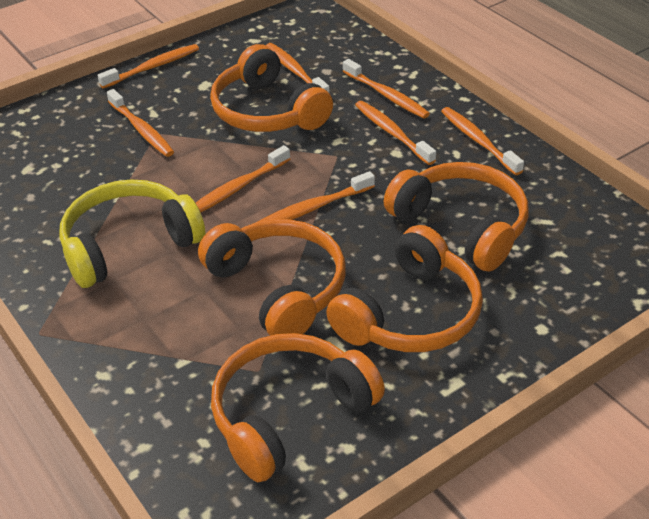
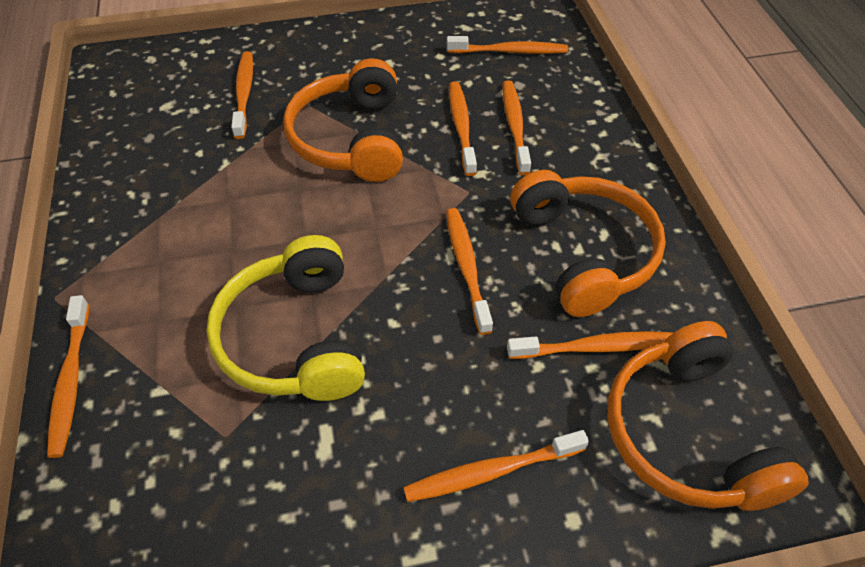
orange headphones: [198,219,346,336] [210,44,333,132] [211,333,385,482] [326,225,483,352] [384,162,529,272] = 5 -> [283,58,403,182] [510,170,666,317] [608,321,809,511] = 3

